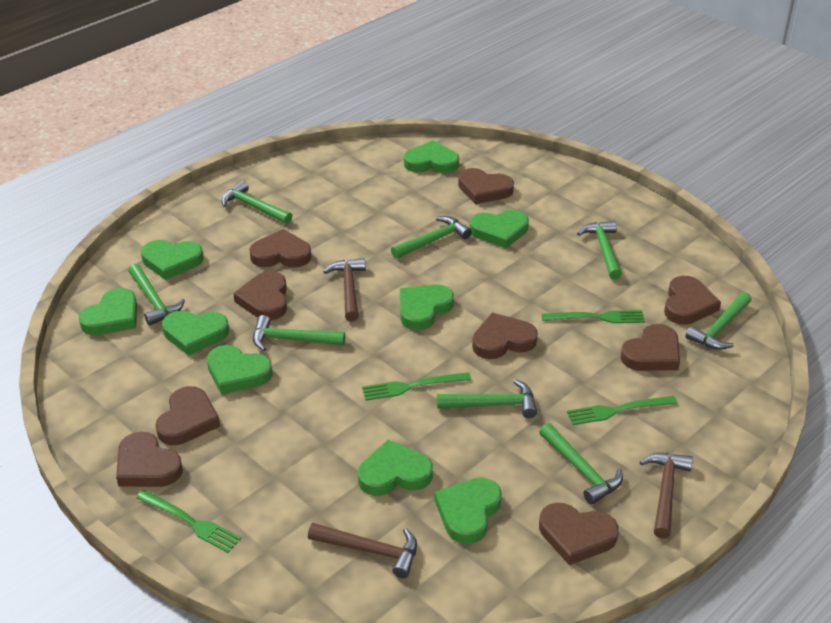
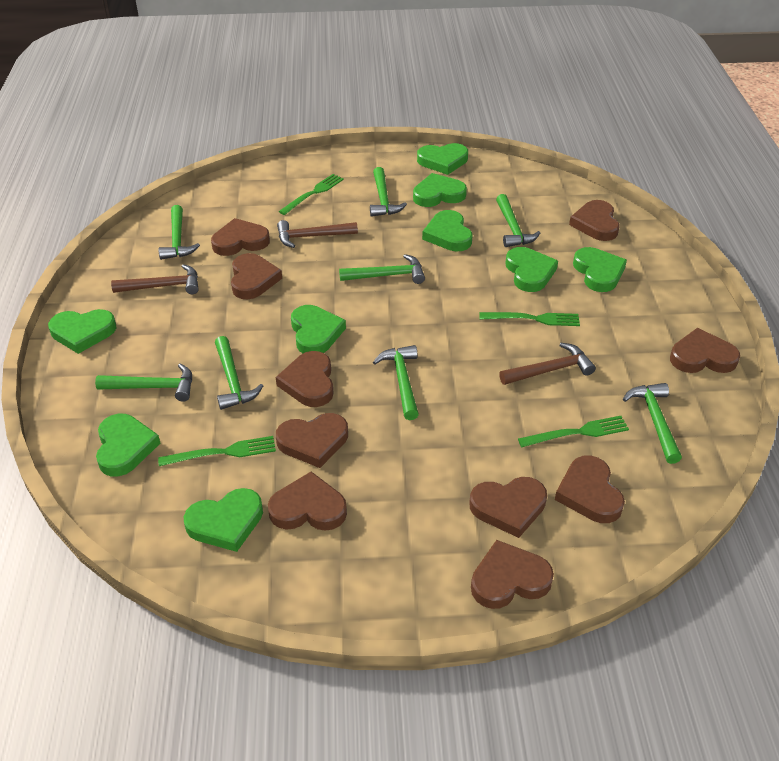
brown heart: [116,432,183,487] [155,386,220,445] [233,271,287,320] [249,229,311,268] [458,168,514,204] [472,313,538,359] [539,503,619,565] [620,324,680,371] [664,276,721,325] = 9 -> [211,218,270,256] [231,253,282,299] [268,472,347,531] [276,351,333,407] [276,413,348,468] [469,477,547,538] [471,540,554,609] [555,455,625,523] [569,200,619,241] [670,328,740,373] = 10

